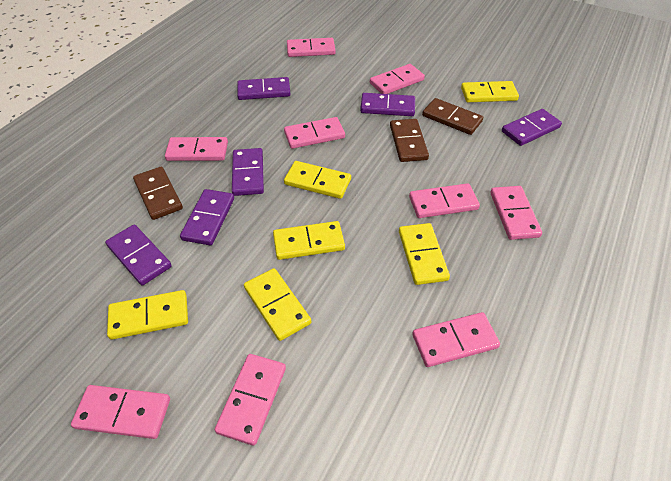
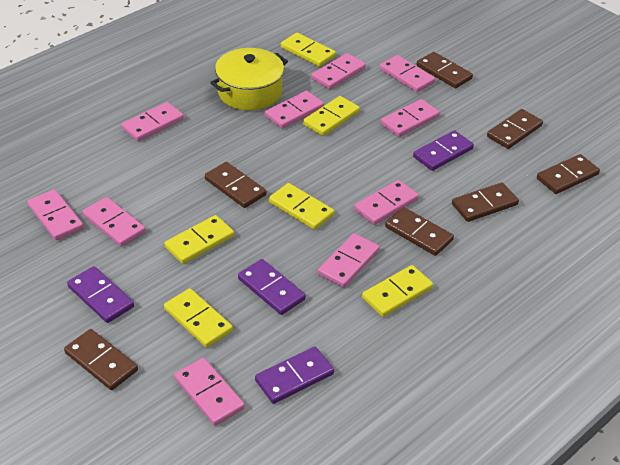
brown domino: [133,167,183,220] [390,119,429,162] [422,98,483,135] = 3 -> [64,329,138,390] [205,162,266,208] [385,207,454,256] [417,52,473,88] [452,183,519,222] [487,109,543,149] [537,154,600,194] = 7
pink domino: [71,385,170,439] [165,137,228,161] [215,354,286,446] [284,117,345,149] [287,38,336,57] [370,64,425,94] [409,183,480,218] [412,312,500,367] [490,186,542,240] = 9 -> [27,189,84,240] [82,197,146,247] [122,102,184,141] [174,358,245,426] [265,91,324,129] [311,53,366,89] [318,233,380,288] [354,180,419,225] [379,55,435,92] [381,99,440,137] = 10
purple domino: [105,224,172,285] [180,189,234,245] [232,148,264,196] [237,77,290,100] [360,93,415,116] [502,109,562,146] = 6 -> [67,266,134,323] [238,259,306,315] [255,347,334,404] [413,130,474,171] = 4
yellow pot: none = 0 -> [210,48,288,111] = 1

